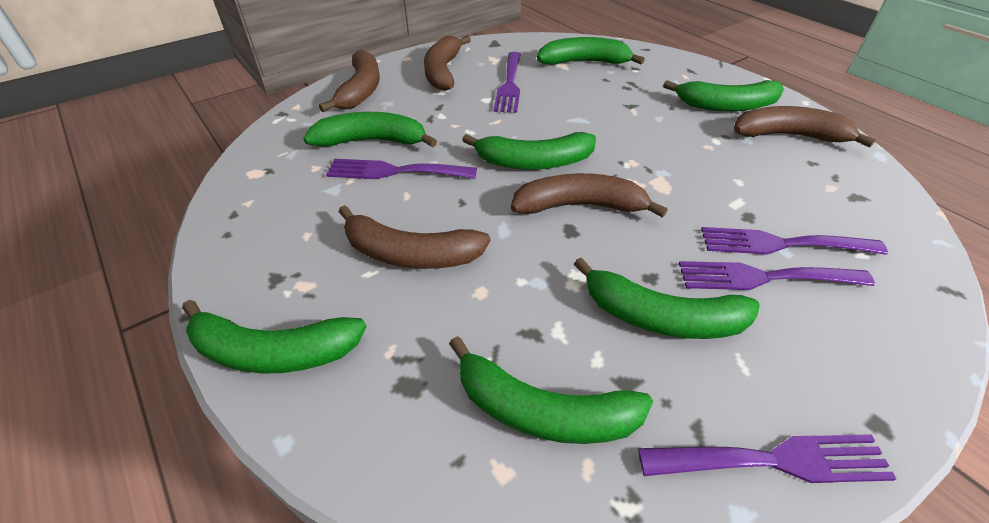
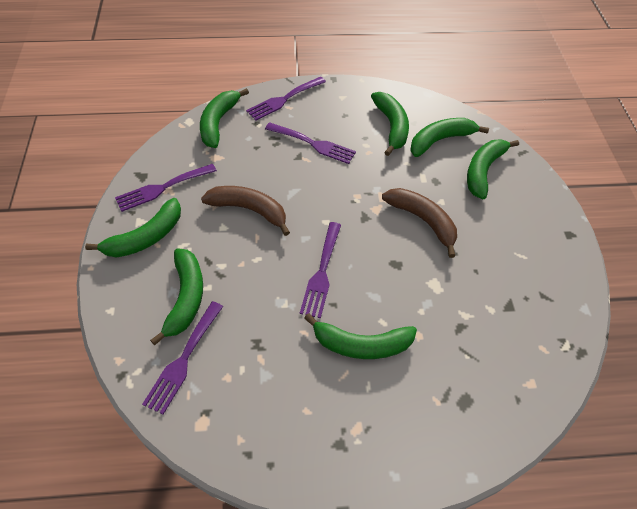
brown banana: [319,50,380,112] [339,205,490,269] [424,35,471,91] [511,173,668,218] [734,106,876,148] = 5 -> [201,186,290,236] [382,188,457,258] = 2

